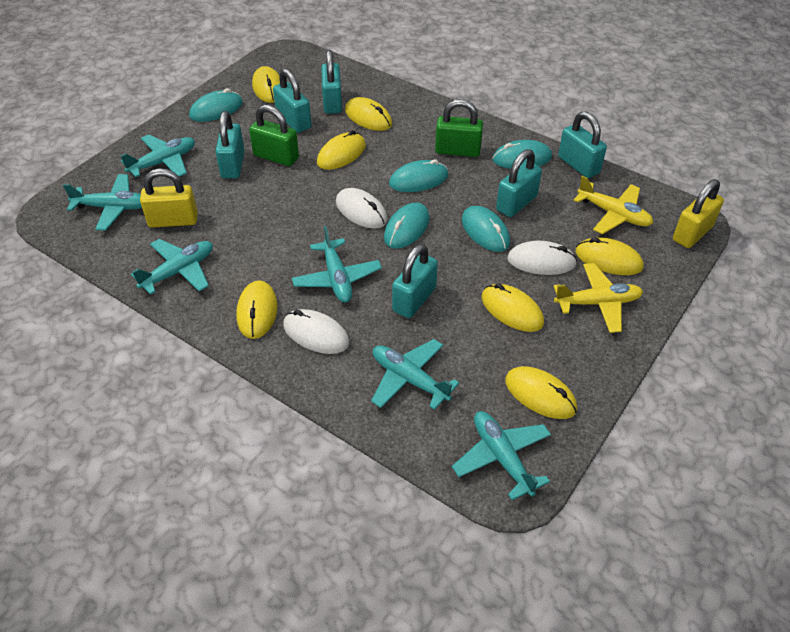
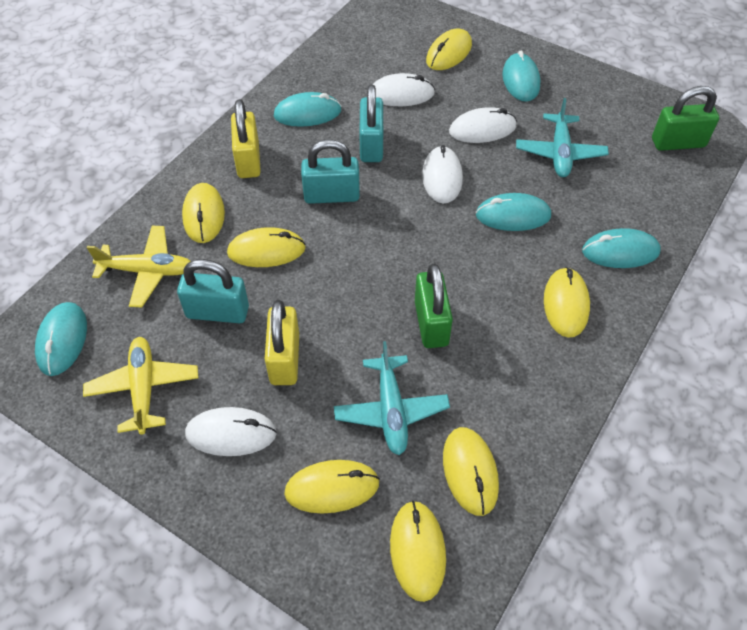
turquoise padlock: [215,111,245,178] [273,69,311,133] [321,50,342,114] [392,244,438,318] [496,149,542,217] [558,111,607,178] = 6 -> [177,259,249,323] [301,139,360,204] [359,84,383,162] = 3
turquoise plane: [63,174,142,231] [121,134,195,177] [131,239,213,295] [292,226,382,303] [371,339,459,410] [452,411,551,500] = 6 -> [334,341,450,455] [516,98,609,177] = 2
white mouse: [283,309,349,354] [336,188,388,229] [507,241,577,275] = 3 -> [185,407,277,456] [373,73,435,106] [422,145,463,203] [449,107,517,143] = 4

